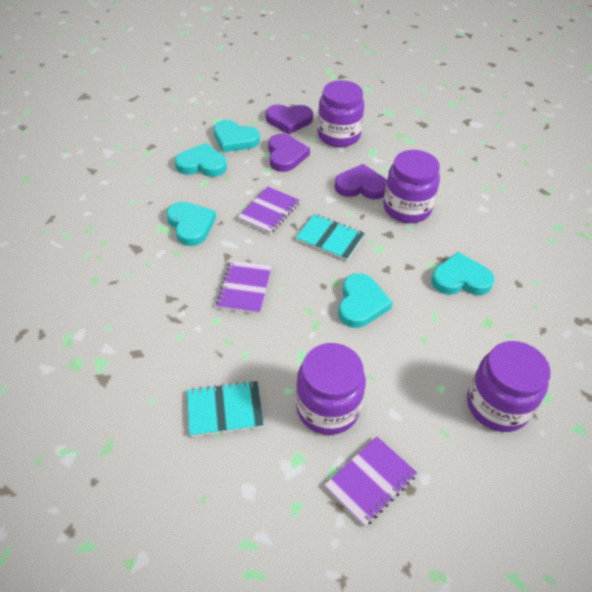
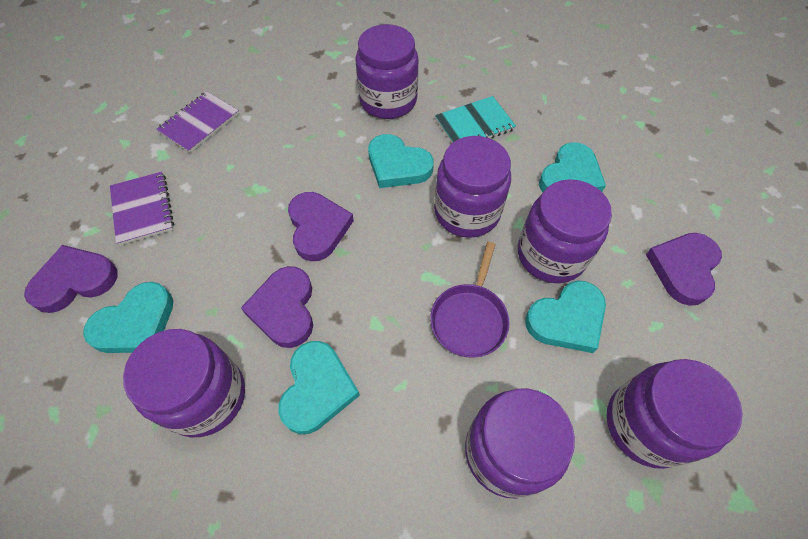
purple heart: [266,104,313,134] [268,134,310,172] [335,164,387,199] = 3 -> [24,245,118,313] [241,266,313,348] [288,192,354,261] [646,233,722,306] = 4
purple jar: [296,343,366,435] [318,80,365,147] [383,150,440,223] [467,341,551,432] = 4 -> [123,329,245,437] [355,24,419,119] [434,136,511,238] [465,388,575,498] [518,179,612,283] [606,359,743,469] = 6
purple notebook: [216,260,272,314] [237,187,300,234] [325,436,417,527] = 3 -> [110,172,174,246] [156,91,239,153] = 2
purple pan: none = 0 -> [430,242,510,358] = 1
turquoise notebook: [187,380,264,437] [296,214,365,261] = 2 -> [435,96,516,143] = 1

